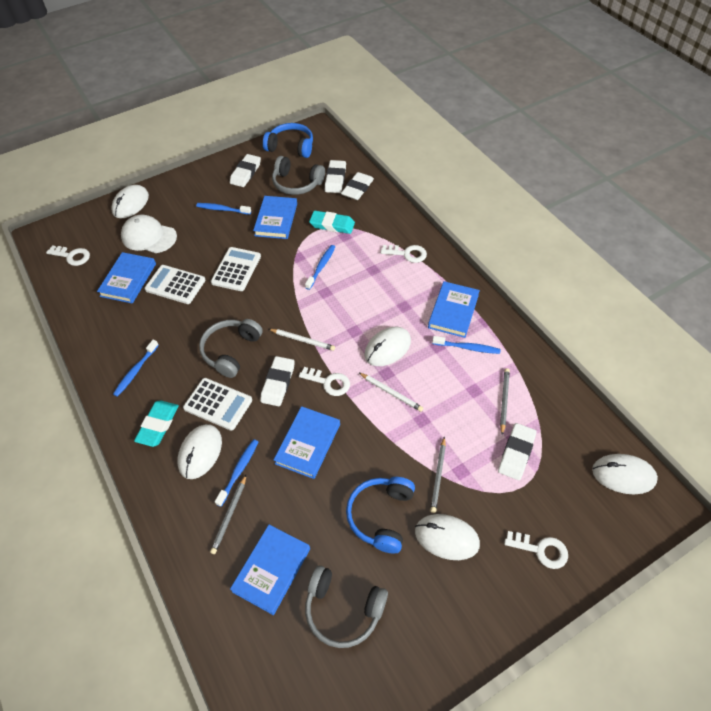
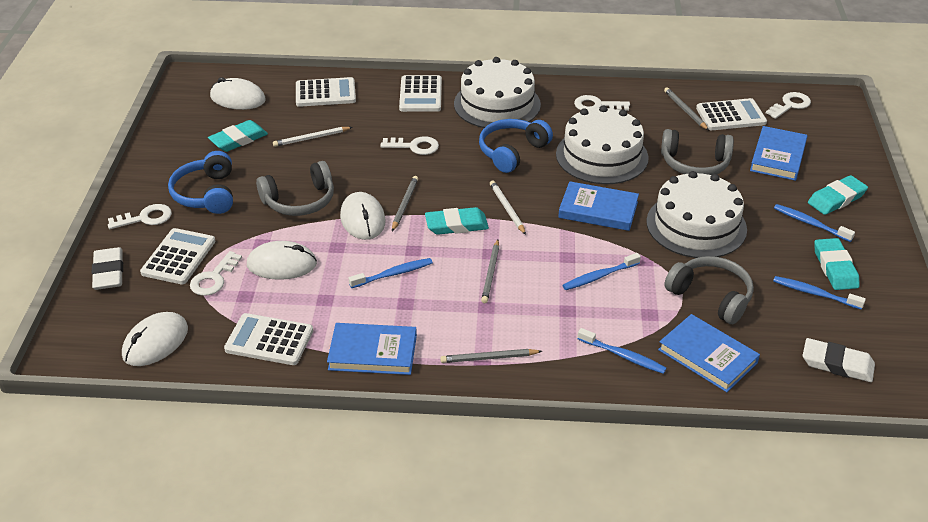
blue book: [97,252,156,304] [230,525,310,615] [253,196,297,239] [274,406,340,479] [428,281,480,338] = 5 -> [327,323,417,375] [558,181,639,231] [658,314,760,392] [750,126,807,181] = 4
grey pencil: [210,475,246,554] [430,436,446,513] [500,368,510,435] = 3 -> [392,176,418,231] [440,349,542,363] [481,239,499,303] [664,87,709,130] = 4
turquoise eraser: [134,400,179,447] [309,211,355,234] = 2 -> [208,120,268,152] [425,207,489,235] [808,175,868,215] [814,238,860,290] = 4
white cake: none = 0 -> [454,57,541,129] [556,105,649,184] [646,171,747,258] = 3
white calculator: [145,265,206,304] [183,378,252,431] [211,247,261,291] = 3 -> [140,228,216,284] [224,313,313,365] [296,77,356,107] [399,75,442,112] [696,98,767,130] = 5
white cap: [121,215,177,253] = 1 -> none = 0
white eraser: [230,154,261,187] [260,356,295,406] [325,160,346,193] [341,172,374,200] [498,423,537,480] = 5 -> [92,247,123,290] [803,338,875,382] = 2
white key: [46,245,90,266] [299,367,350,396] [381,245,427,263] [504,531,568,569] = 4 -> [108,204,172,229] [190,251,242,296] [380,136,439,155] [574,95,630,111] [766,92,811,119] = 5
white mouse: [111,185,149,218] [177,424,222,479] [364,327,411,366] [415,514,480,560] [592,454,658,494] = 5 -> [122,312,188,366] [210,77,266,110] [247,241,317,280] [340,192,386,240] = 4

